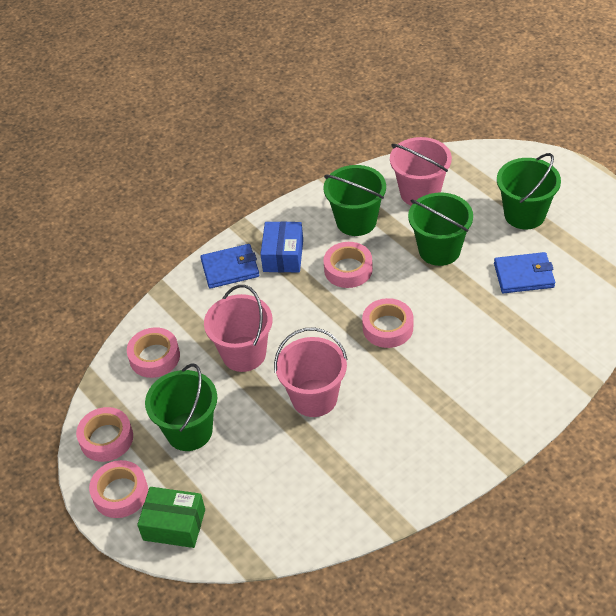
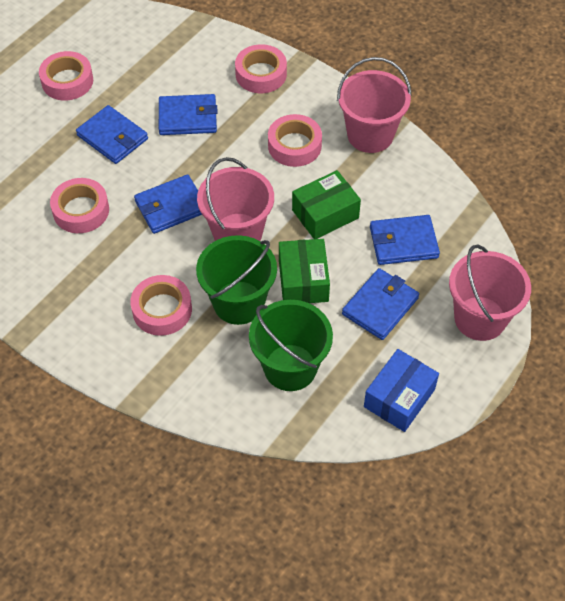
blue wallet: [200,244,259,289] [494,252,555,293] = 2 -> [76,105,148,164] [134,174,202,234] [159,94,218,135] [342,268,419,340] [370,215,440,265] = 5
green box: [137,487,205,548] = 1 -> [279,239,330,303] [292,170,361,239] = 2
green bucket: [145,364,217,451] [324,165,386,236] [408,192,473,266] [497,153,561,229] = 4 -> [196,235,277,325] [249,300,333,391] = 2

